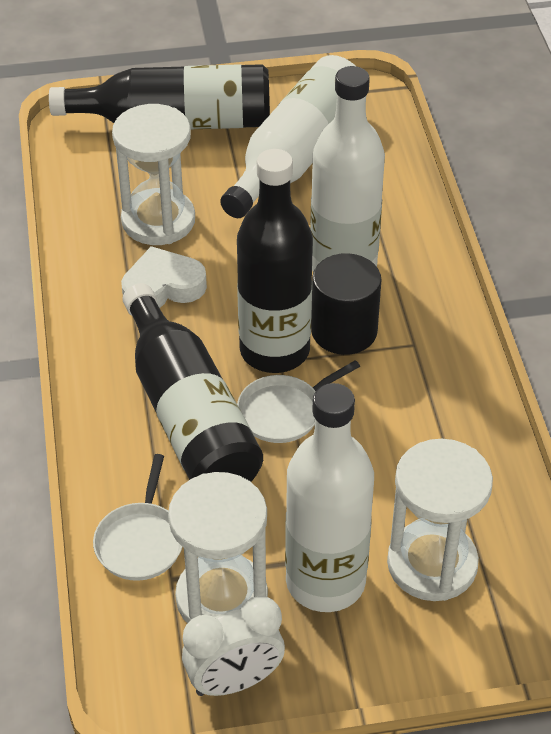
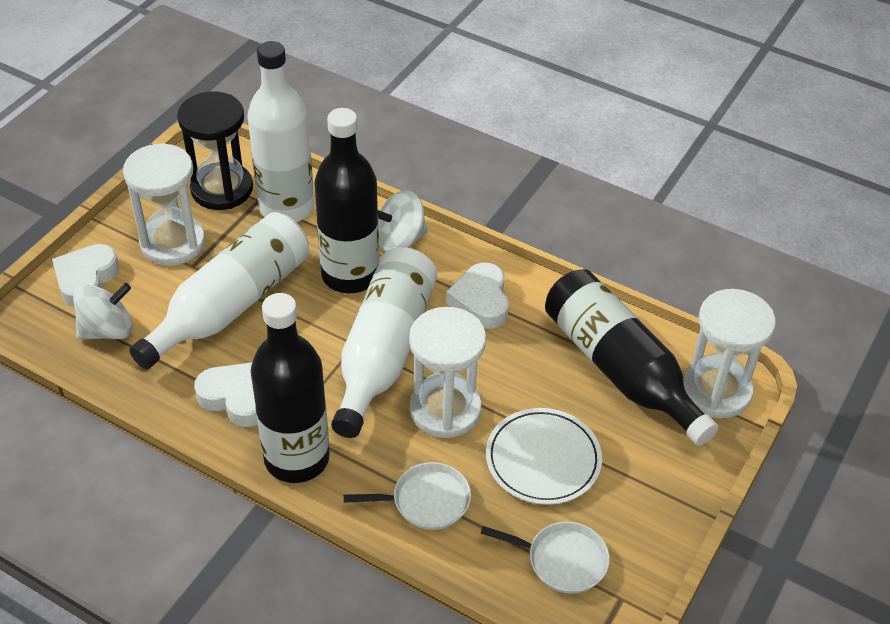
black cylinder: [311,253,381,355] = 1 -> none = 0
black hourglass: none = 0 -> [177,92,253,210] = 1
white clock: [182,596,285,696] = 1 -> none = 0
white heart: [121,246,207,308] = 1 -> [52,244,120,307] [194,362,258,427] [446,262,509,329] = 3
white plate: none = 0 -> [486,408,602,505] = 1
white spinning top: none = 0 -> [73,283,133,340] [378,190,428,251] = 2

